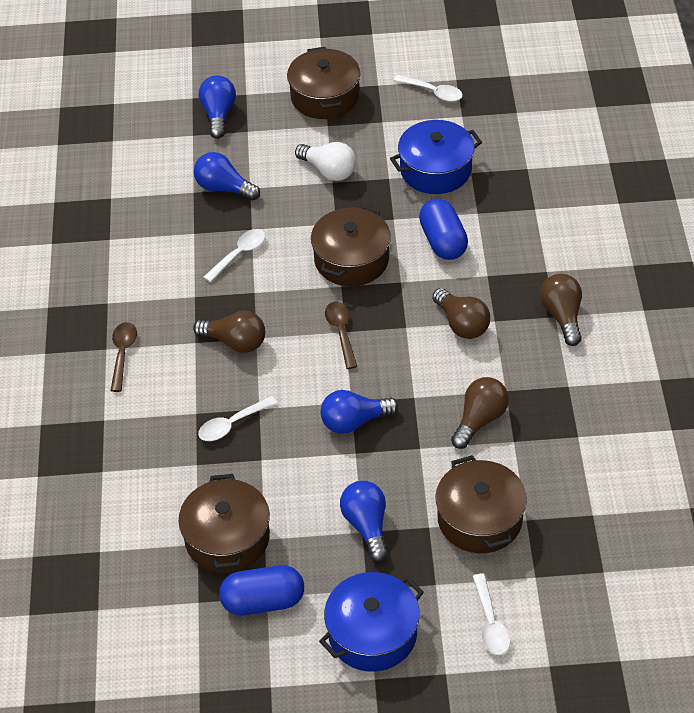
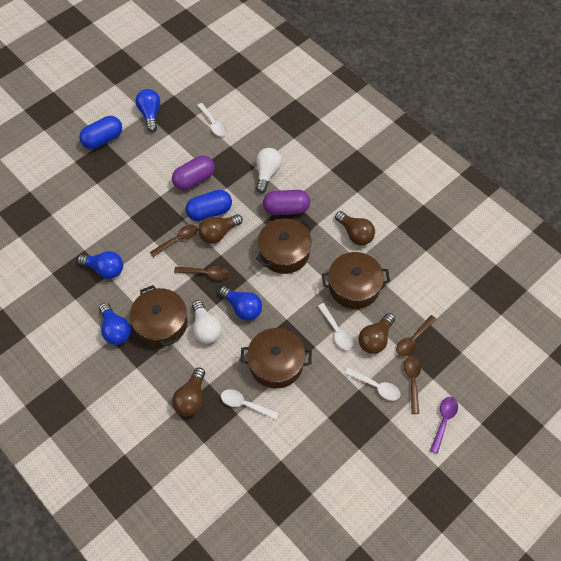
blue pot: [319,572,424,672] [390,120,482,194] = 2 -> none = 0
brown spoon: [110,322,137,392] [325,302,357,369] = 2 -> [150,224,198,257] [174,266,229,280] [396,315,437,356] [404,356,421,414] = 4
purple capsule: none = 0 -> [172,156,215,190] [263,190,310,215] = 2
purple spoon: none = 0 -> [430,397,458,454] = 1
white light bulb: [295,142,356,181] = 1 -> [192,300,222,344] [256,148,282,193] = 2

